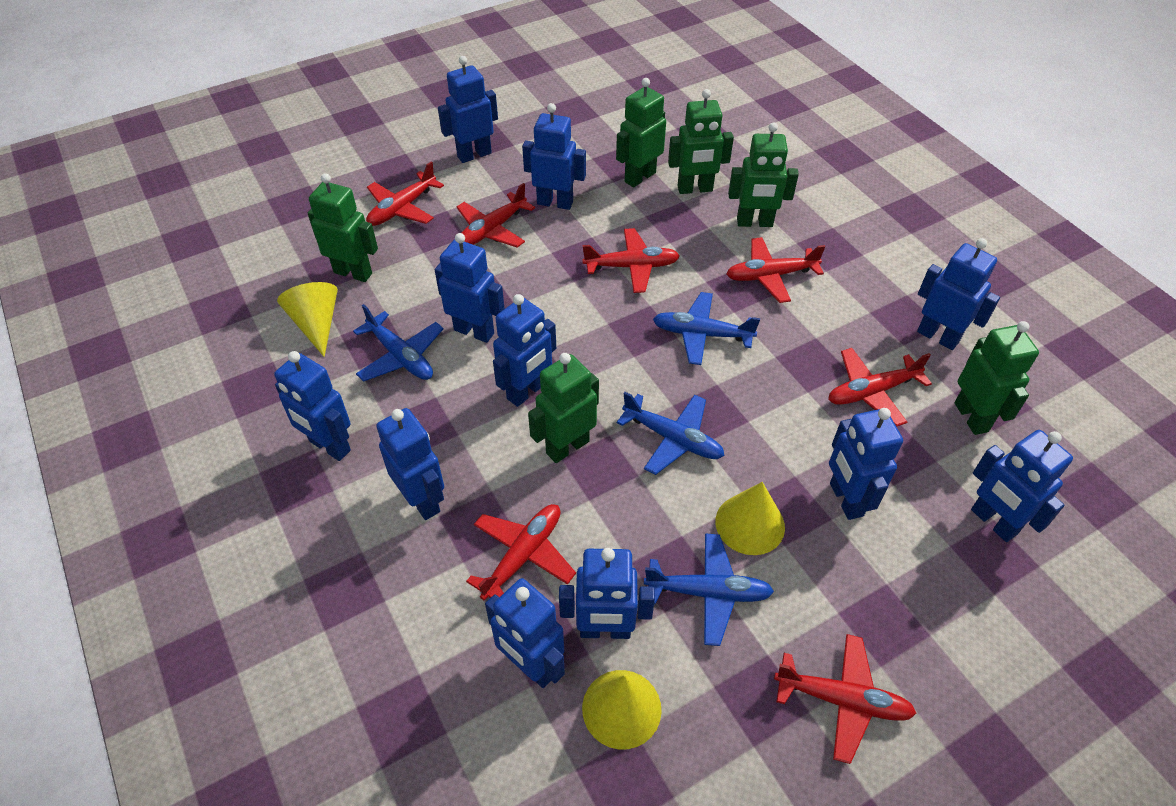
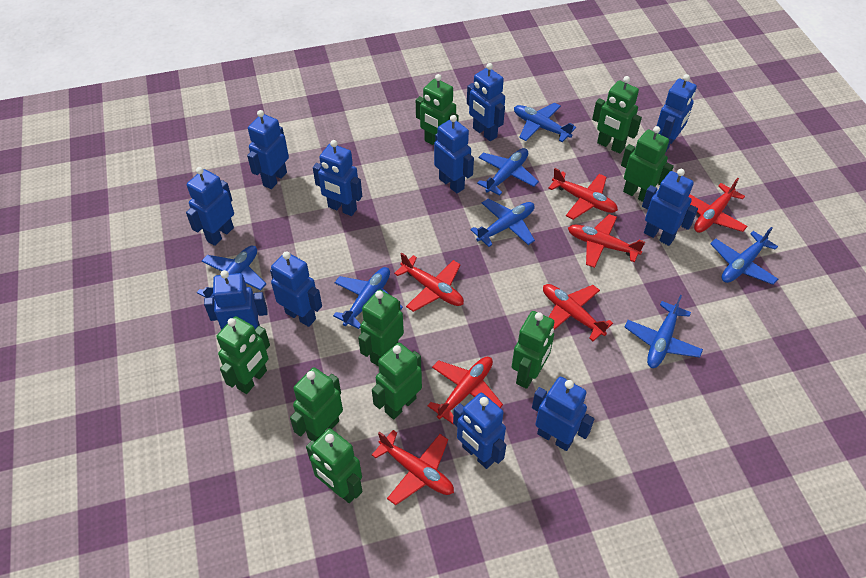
blue plane: [353,304,443,382] [617,392,725,475] [644,533,774,646] [653,292,760,365] = 4 -> [197,246,266,301] [333,267,403,329] [470,199,535,247] [477,148,539,196] [514,103,576,142] [625,295,703,368] [710,227,778,285] = 7
green robot: [308,173,378,282] [528,353,599,463] [616,78,666,187] [668,89,734,194] [728,122,799,227] [955,321,1039,435] = 6 -> [217,316,270,394] [290,367,343,441] [306,428,362,503] [358,289,404,367] [372,343,422,419] [416,74,459,145] [512,311,554,389] [592,76,642,154] [621,126,674,202] = 9
yellow cone: [277,282,338,357] [582,670,662,749] [715,482,785,555] = 3 -> none = 0

